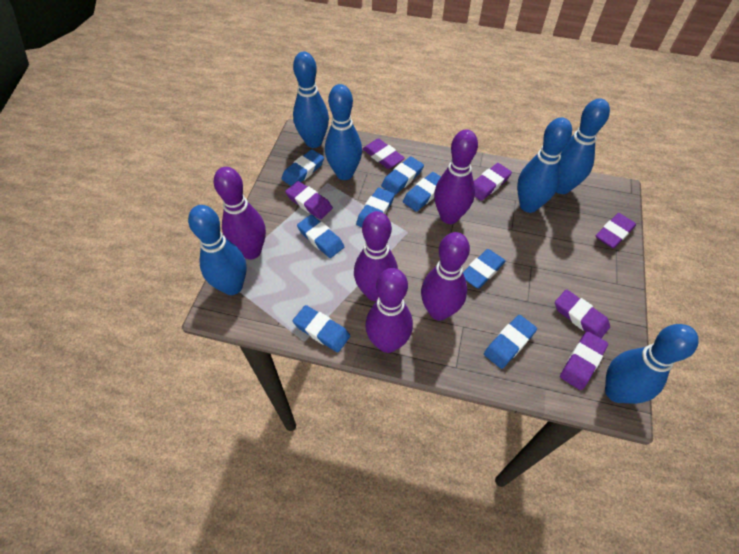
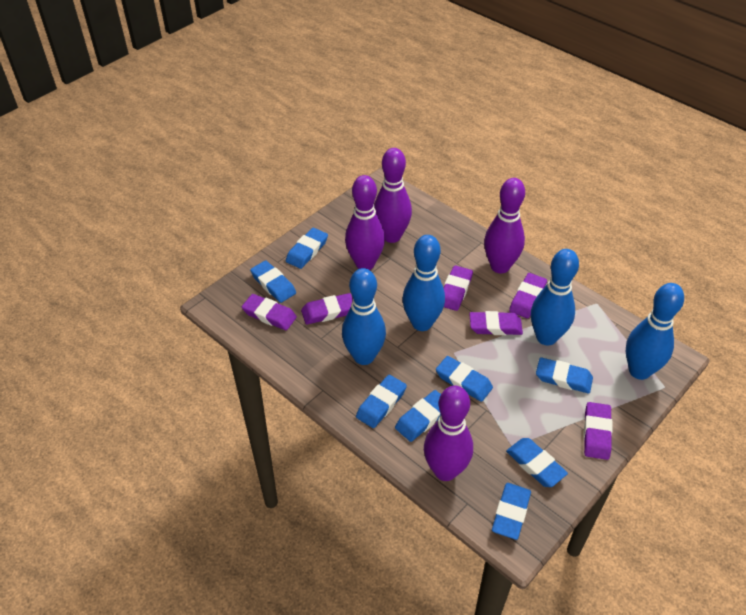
blue bowling pin: [188,205,247,295] [293,52,329,148] [325,84,362,180] [517,117,572,213] [556,98,610,194] [605,324,699,404] = 6 -> [342,268,386,365] [402,235,445,331] [531,249,579,345] [626,283,684,380] = 4
purple bowling pin: [214,167,266,260] [354,211,398,301] [365,268,413,353] [421,232,470,321] [434,129,478,224] = 5 -> [345,175,385,270] [374,148,412,243] [424,385,473,481] [484,178,525,273] = 4

